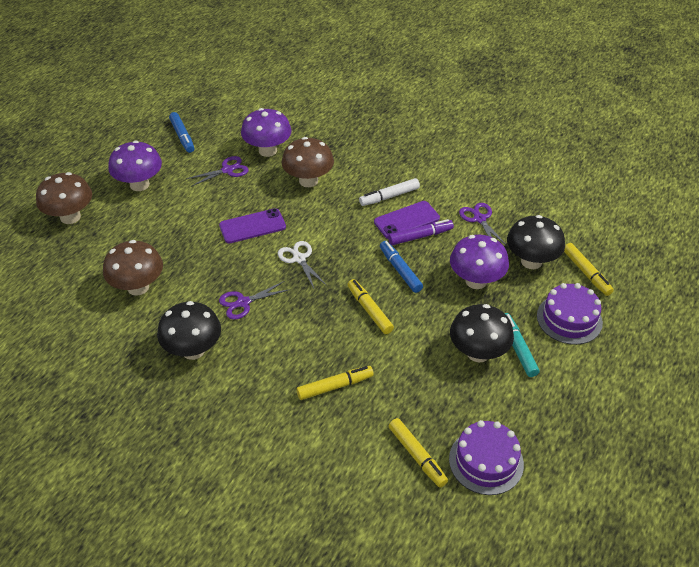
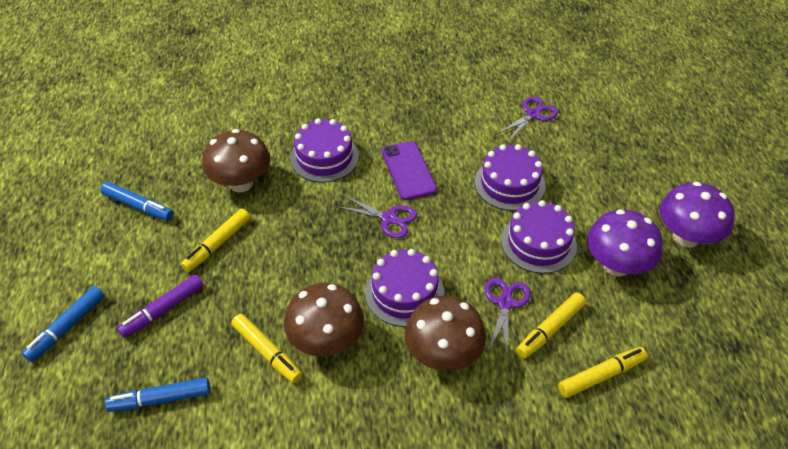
black mushroom: [157,301,221,360] [450,304,514,362] [507,215,565,269] = 3 -> none = 0
blue marker: [169,112,194,153] [380,241,423,293] = 2 -> [22,286,104,362] [100,182,173,221] [105,377,210,412] = 3
purple cake: [449,420,524,495] [537,283,603,345] = 2 -> [290,118,359,182] [365,249,444,327] [475,144,546,211] [501,200,577,274] = 4
purple mushroom: [108,140,162,191] [241,108,292,157] [450,235,509,289] = 3 -> [587,209,663,276] [660,182,735,248] = 2
purple phone: [219,208,286,243] [374,201,440,239] = 2 -> [382,141,437,200] = 1
turquoise marker: [505,313,540,377] = 1 -> none = 0
white marker: [359,178,420,206] = 1 -> none = 0
white scissors: [278,241,326,288] = 1 -> none = 0

